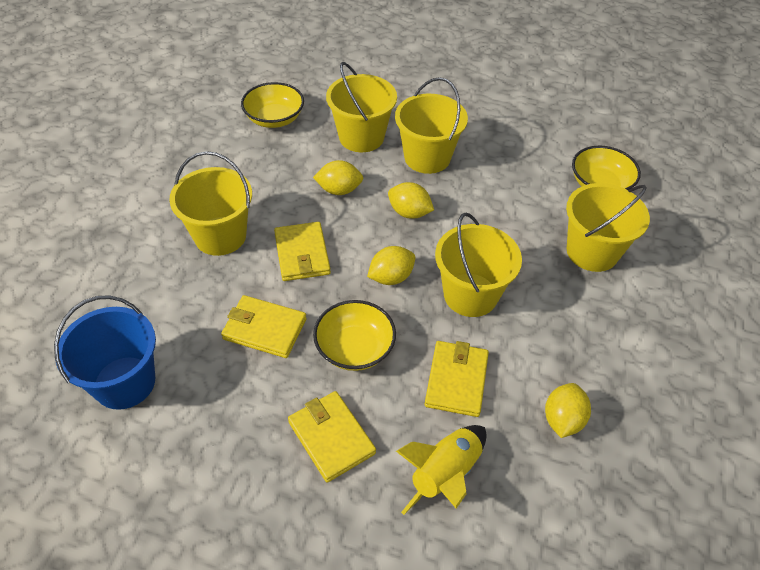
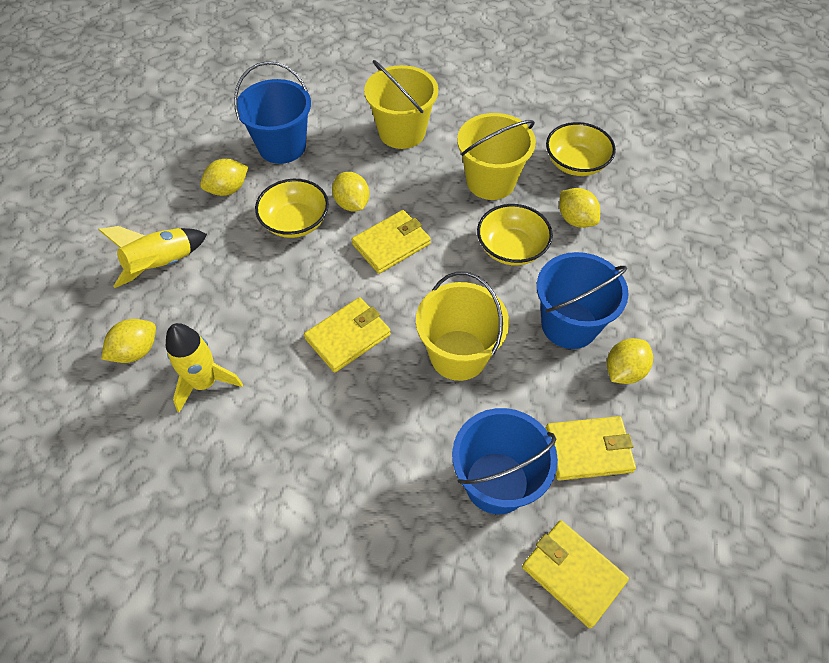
blue bucket: [54,295,156,410] = 1 -> [234,61,311,164] [452,408,558,514] [537,252,629,349] = 3
yellow bucket: [169,151,252,256] [326,62,397,152] [395,77,468,174] [435,213,522,317] [566,183,650,272] = 5 -> [364,60,438,149] [416,272,509,381] [457,113,536,200] = 3
yellow lemon: [313,160,363,195] [367,246,415,285] [388,182,434,219] [545,383,591,438] = 4 -> [101,319,156,363] [200,159,248,196] [332,172,369,211] [559,188,600,228] [607,338,653,384] = 5
yellow rocket: [396,425,486,515] = 1 -> [98,226,207,288] [166,323,243,413] = 2

